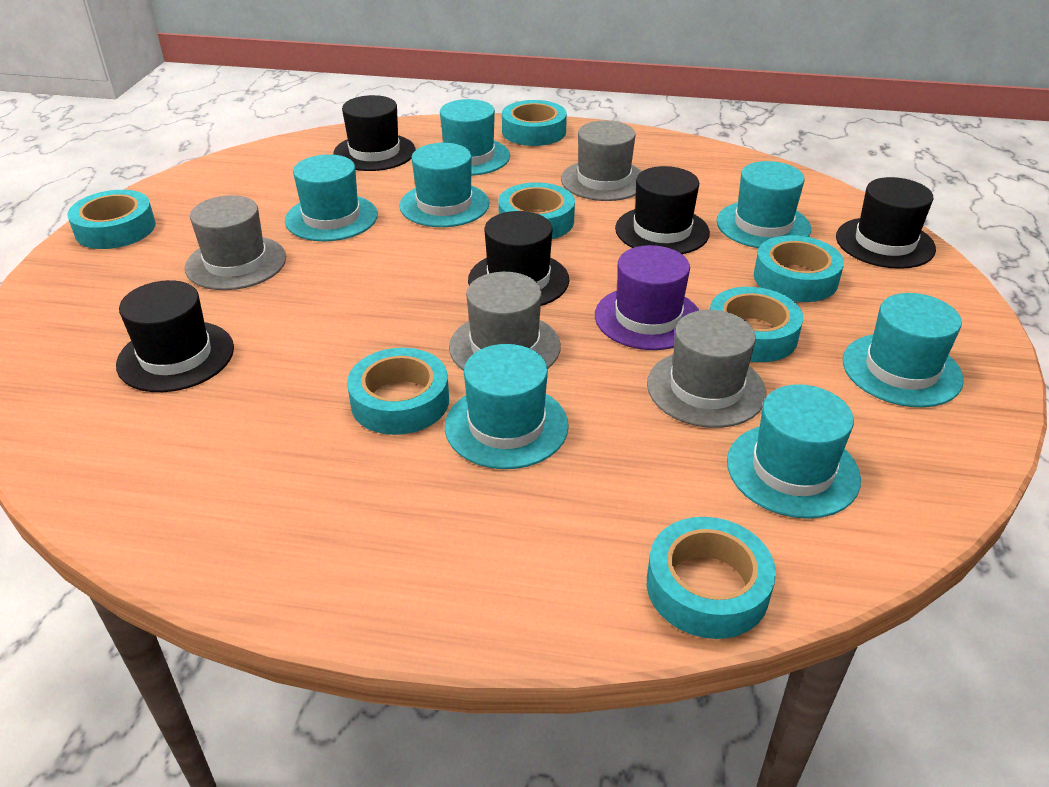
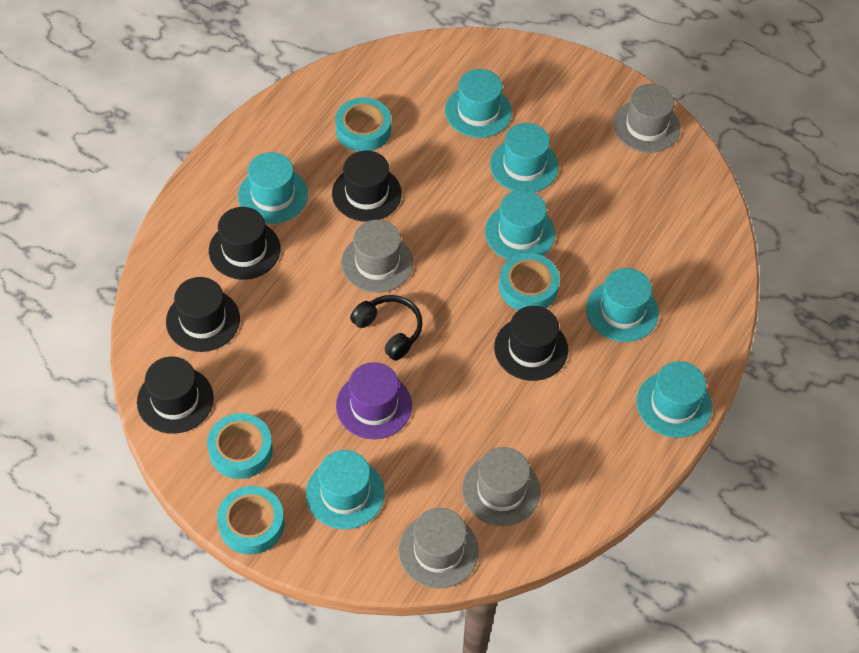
black headphones: none = 0 -> [350,295,423,361] = 1
turquoise tape: [67,190,156,249] [347,348,449,435] [498,182,575,239] [502,100,567,146] [647,517,776,639] [710,287,803,362] [754,235,844,302] = 7 -> [207,413,273,479] [217,486,284,555] [335,98,391,151] [499,253,560,310] = 4

